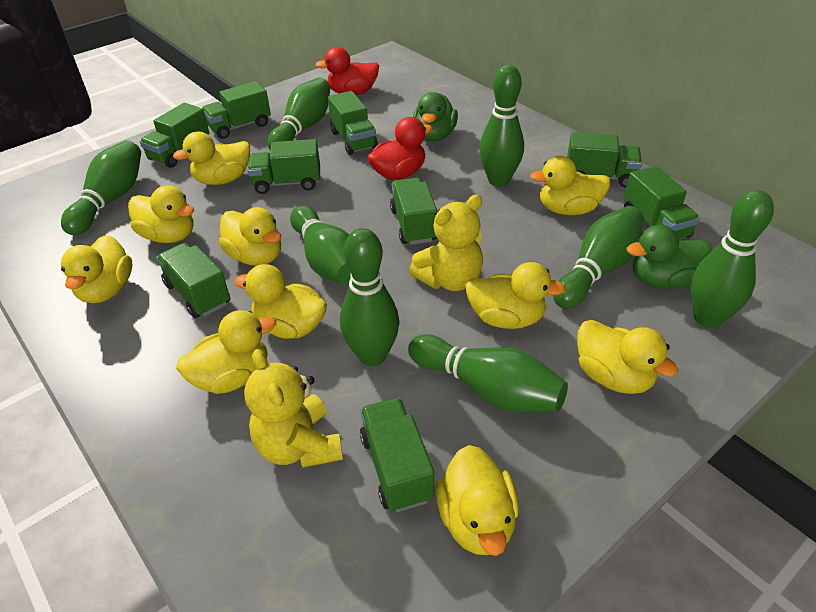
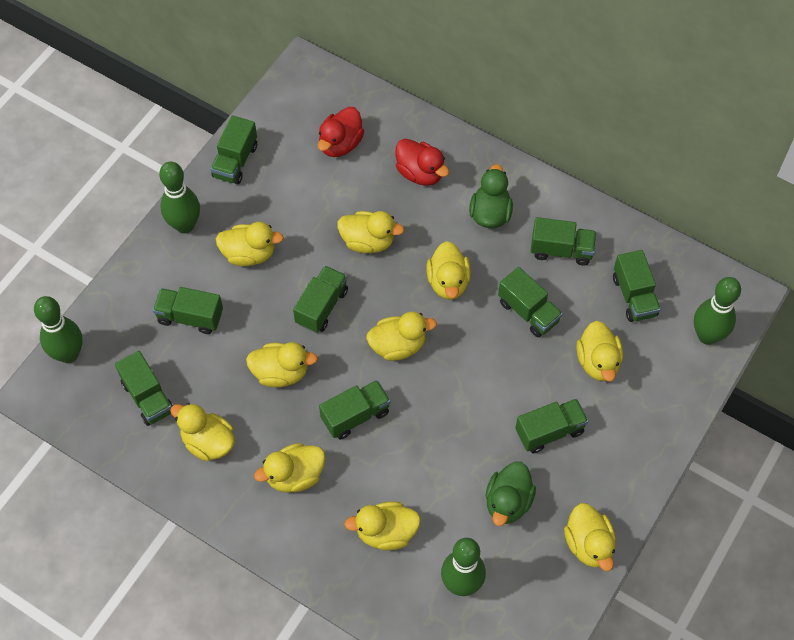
green bowling pin: [61,140,141,235] [267,77,330,149] [290,205,351,285] [340,228,399,366] [408,334,568,412] [479,65,524,187] [553,206,644,309] [691,190,774,328] = 8 -> [34,296,83,363] [159,162,200,233] [441,538,486,596] [694,277,741,345] = 4
yellow teddy bear: [244,349,343,468] [409,195,483,291] = 2 -> none = 0

